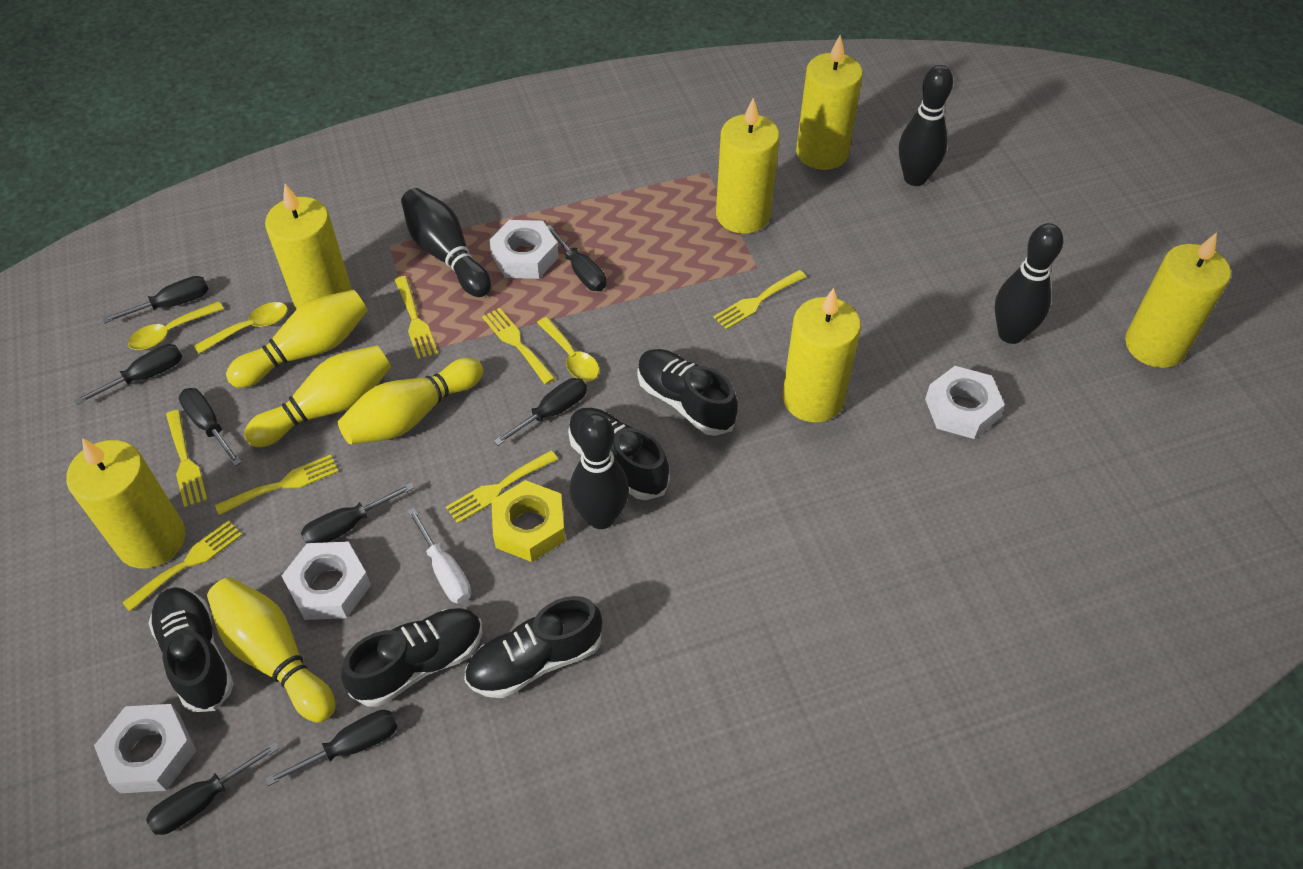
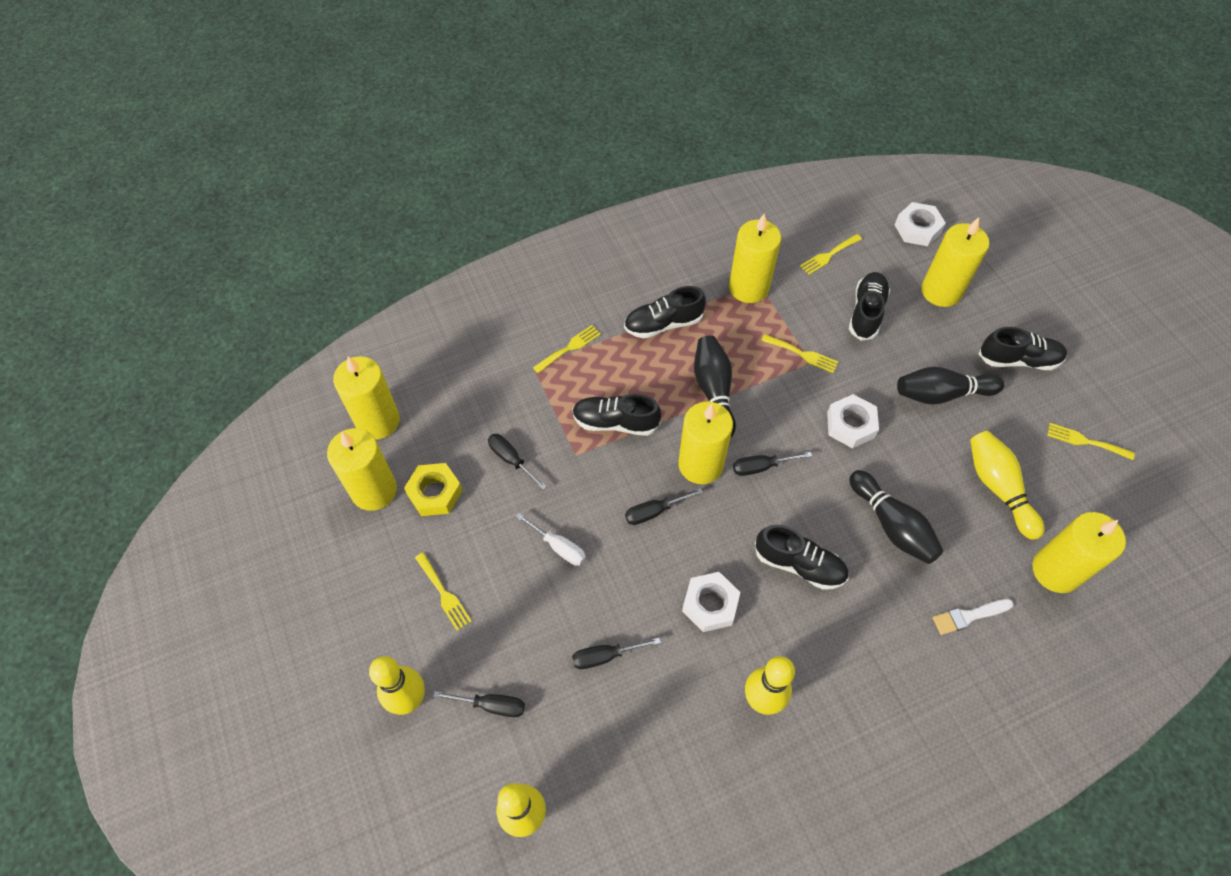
black bowling pin: [401,188,491,297] [570,413,629,529] [899,65,953,186] [995,223,1063,344] = 4 -> [694,335,736,437] [849,470,944,564] [897,367,1004,405] = 3
black screwdriver: [74,344,182,405] [102,276,208,323] [146,742,279,835] [179,388,242,466] [265,710,398,786] [301,483,414,544] [494,378,587,446] [547,225,606,291] = 8 -> [433,691,525,717] [488,434,547,490] [572,638,661,669] [625,488,703,525] [733,452,812,476] = 5
white brush: none = 0 -> [933,599,1013,635] = 1
white nut: [94,704,196,793] [282,542,371,620] [489,220,559,279] [925,366,1005,439] = 4 -> [682,572,740,632] [827,394,879,448] [895,202,946,246] = 3
yellow fork: [122,520,242,612] [166,410,207,507] [215,454,339,515] [395,276,438,359] [446,450,558,524] [482,308,555,385] [714,270,806,330] = 7 -> [415,552,472,631] [533,325,601,373] [761,334,838,373] [800,234,862,275] [1047,423,1135,460] = 5
yellow spoon: [128,301,224,350] [194,302,288,354] [537,317,599,381] = 3 -> none = 0

